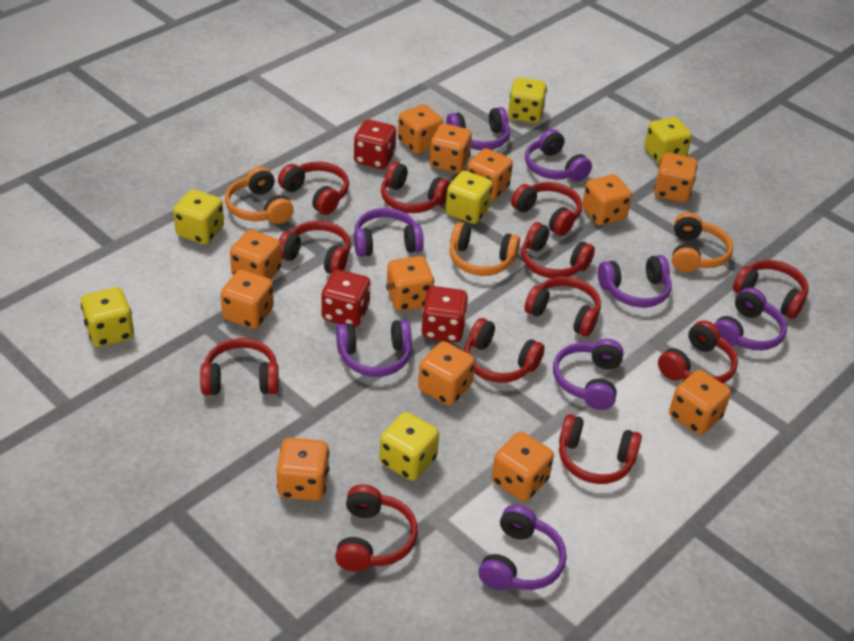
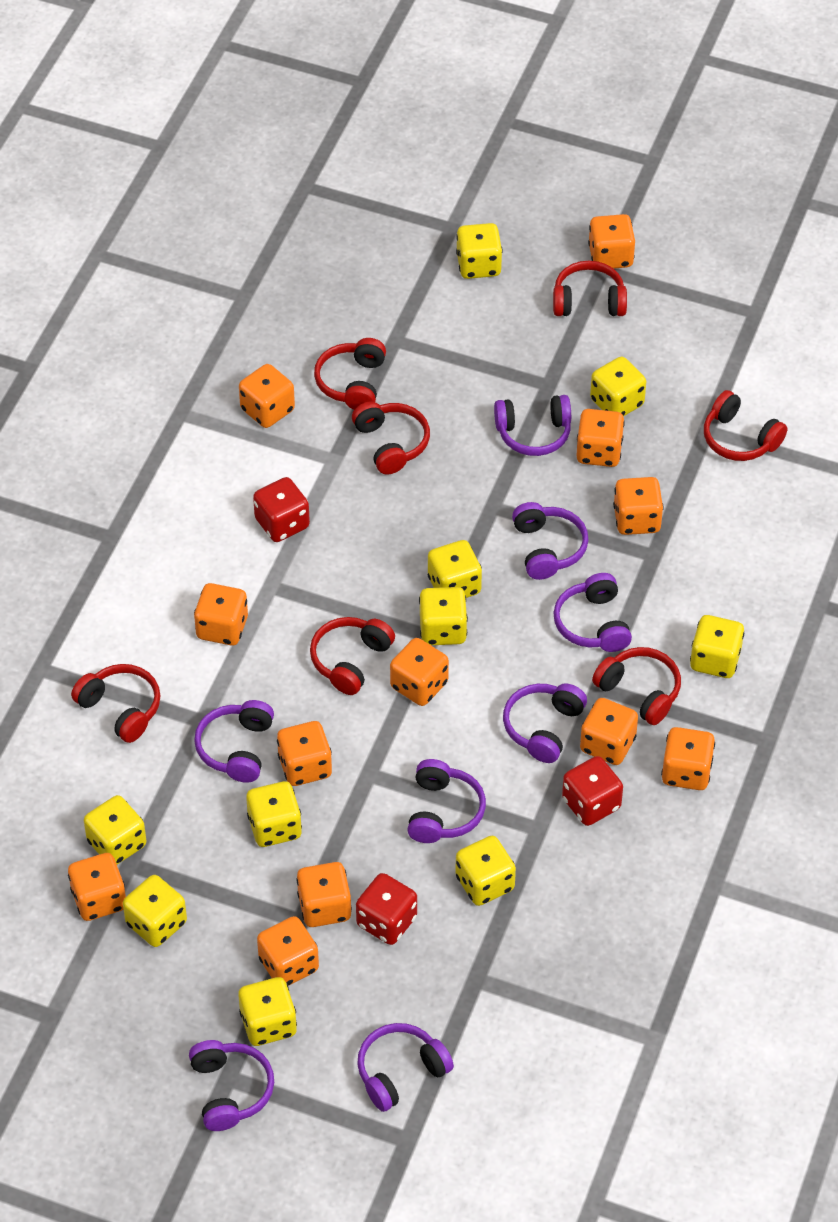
orange headphones: [225,166,294,224] [449,222,520,276] [672,212,733,273] = 3 -> none = 0
red headphones: [200,338,279,395] [278,162,349,215] [279,221,351,273] [335,484,418,572] [381,162,451,213] [464,318,545,383] [511,182,582,236] [521,222,595,278] [525,276,601,337] [559,414,642,484] [658,320,738,383] [733,260,809,319] = 12 -> [71,664,160,743] [310,617,395,695] [314,338,386,410] [352,401,430,475] [553,261,627,316] [592,647,681,725] [704,390,787,461] = 7
yellow dice: [81,287,134,347] [173,190,224,244] [379,412,439,481] [445,171,493,224] [508,77,547,123] [644,117,692,164] = 6 -> [84,795,146,865] [123,875,187,947] [239,977,297,1046] [246,781,302,847] [419,587,468,645] [428,540,482,598] [455,836,516,906] [456,223,503,279] [590,357,646,416] [690,615,744,678] = 10

